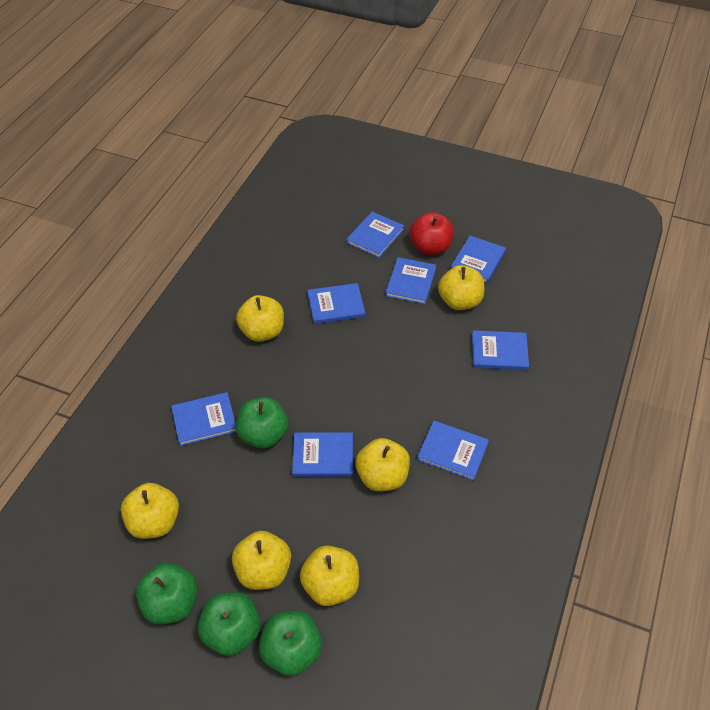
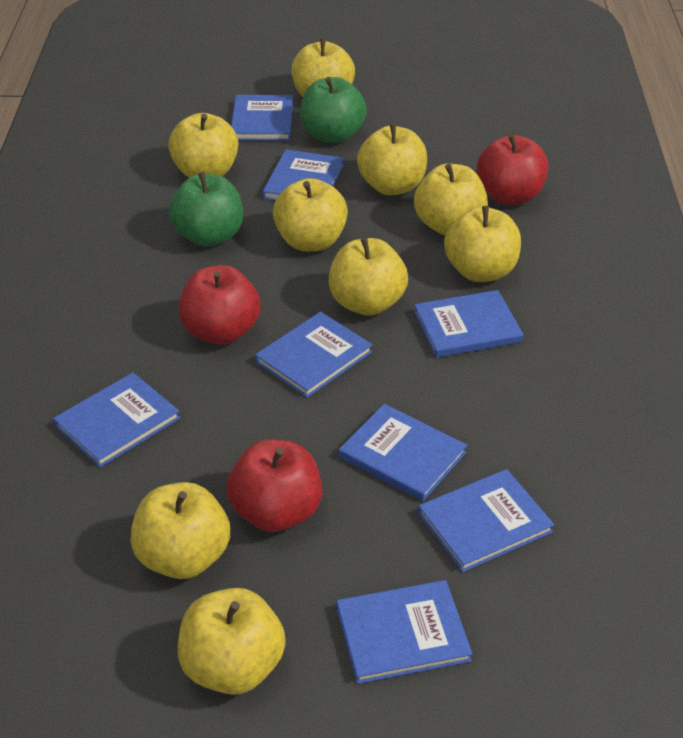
green apple: [136,563,198,624] [198,592,261,656] [236,397,289,449] [259,611,322,676] = 4 -> [169,172,243,247] [300,77,367,143] = 2
red apple: [410,212,454,255] = 1 -> [179,265,261,345] [226,439,322,532] [477,134,548,205] = 3
yellow apple: [121,483,179,539] [232,531,291,590] [236,295,284,342] [300,545,359,606] [355,438,410,491] [438,265,484,310] = 6 -> [130,482,230,579] [168,113,238,178] [178,588,286,695] [273,178,348,251] [292,38,355,97] [329,237,408,316] [357,124,427,195] [414,164,488,235] [444,206,521,282] = 9

